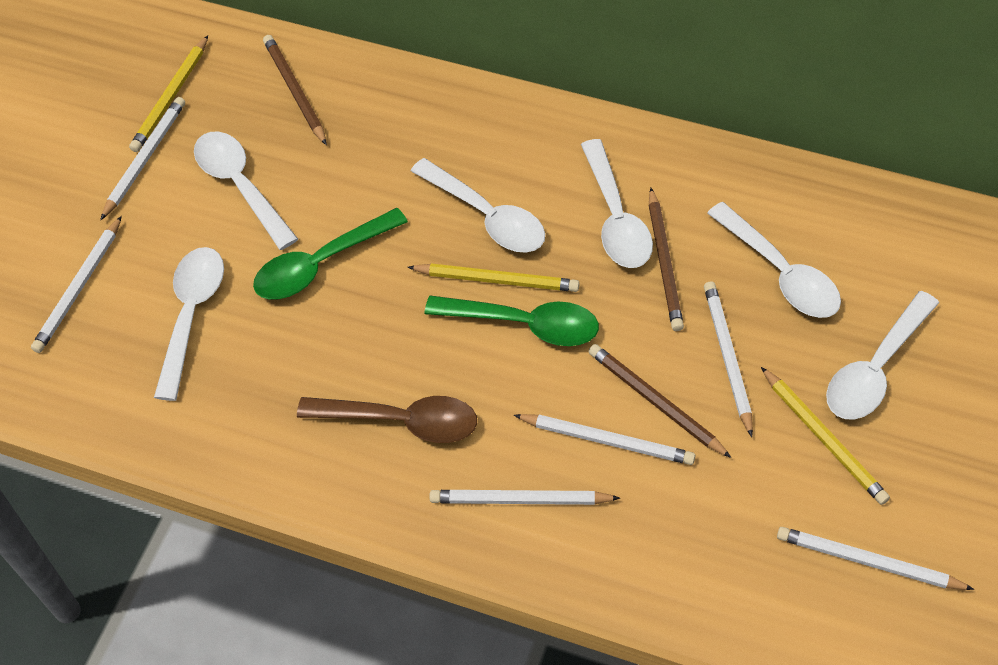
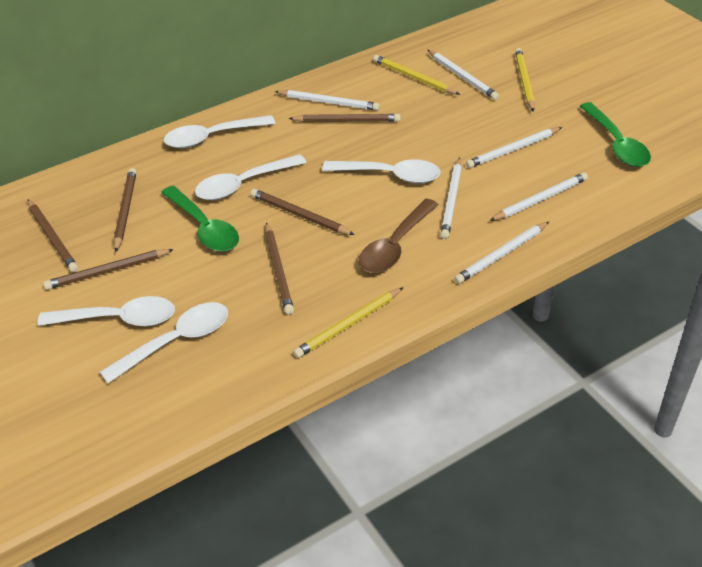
brown pencil: [263,35,327,145] [589,344,732,458] [649,188,684,331] = 3 -> [28,199,78,272] [43,249,174,290] [114,168,137,252] [250,189,355,235] [265,222,294,315] [288,114,400,122] = 6
white spoon: [154,247,224,401] [194,132,298,250] [411,158,545,253] [581,139,653,268] [707,202,841,318] [826,291,939,420] = 6 -> [37,296,175,326] [100,302,228,383] [164,115,276,148] [195,154,306,200] [322,159,441,183] = 5

